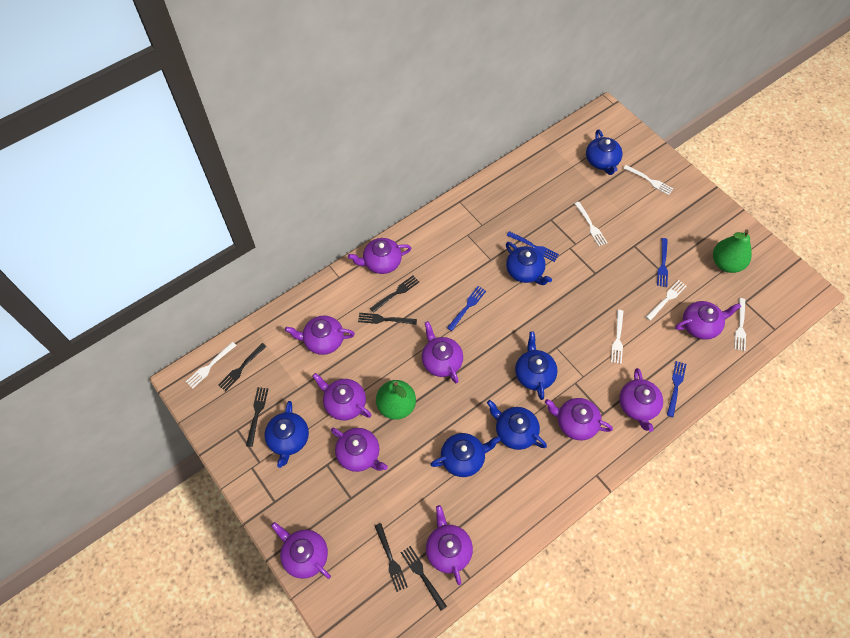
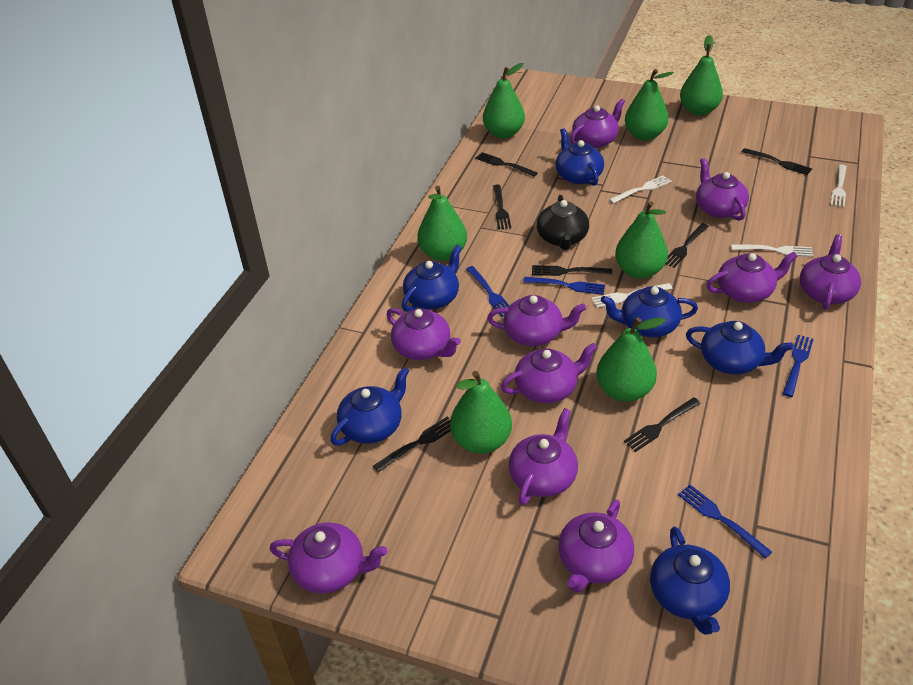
black fork: [218,343,267,391] [246,387,268,447] [358,313,417,325] [370,276,419,313] [375,523,408,592] [401,546,447,611] = 6 -> [373,417,451,472] [475,152,538,177] [493,184,511,230] [532,265,612,276] [624,398,701,452] [666,223,709,268] [742,148,812,175] = 7
black teapot: none = 0 -> [536,195,589,250] = 1
green pear: [376,380,416,420] [713,230,752,273] = 2 -> [417,186,467,261] [450,371,512,454] [483,63,525,138] [596,317,666,402] [615,201,668,279] [625,69,674,141] [680,35,723,116] = 7
white fork: [186,342,237,388] [574,202,607,246] [611,310,623,364] [624,165,673,195] [646,280,687,321] [735,298,746,351] = 6 -> [591,283,673,308] [609,175,672,204] [731,244,813,257] [830,164,847,208] = 4

